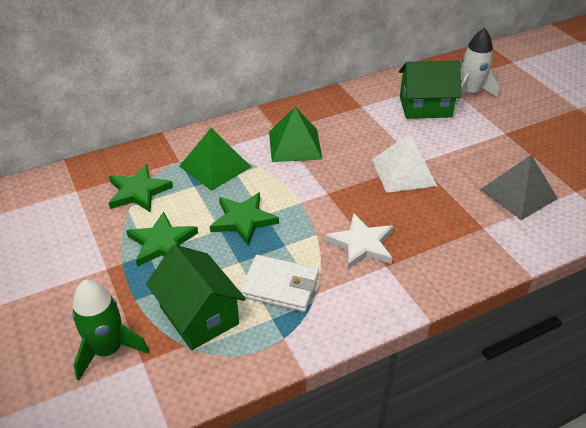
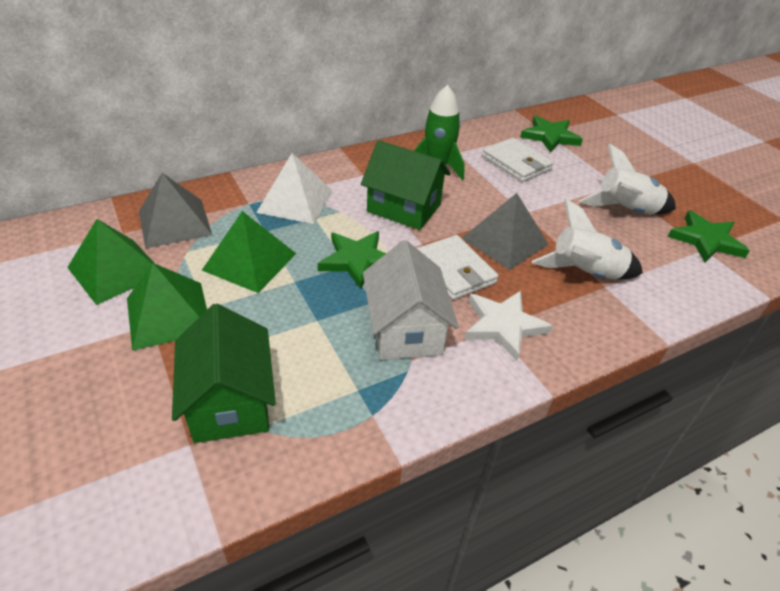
green pyramid: [179,128,251,191] [269,107,323,162] = 2 -> [67,219,154,305] [127,263,207,351] [202,211,296,293] = 3
grey pyramid: [480,155,558,220] = 1 -> [139,173,212,249] [462,193,549,270] = 2
white house: none = 0 -> [363,240,459,360] = 1
white rocket: [455,28,499,105] = 1 -> [532,199,643,280] [579,144,676,214] = 2
white wallet: [240,255,319,312] = 1 -> [417,235,498,300] [482,138,554,182] = 2

